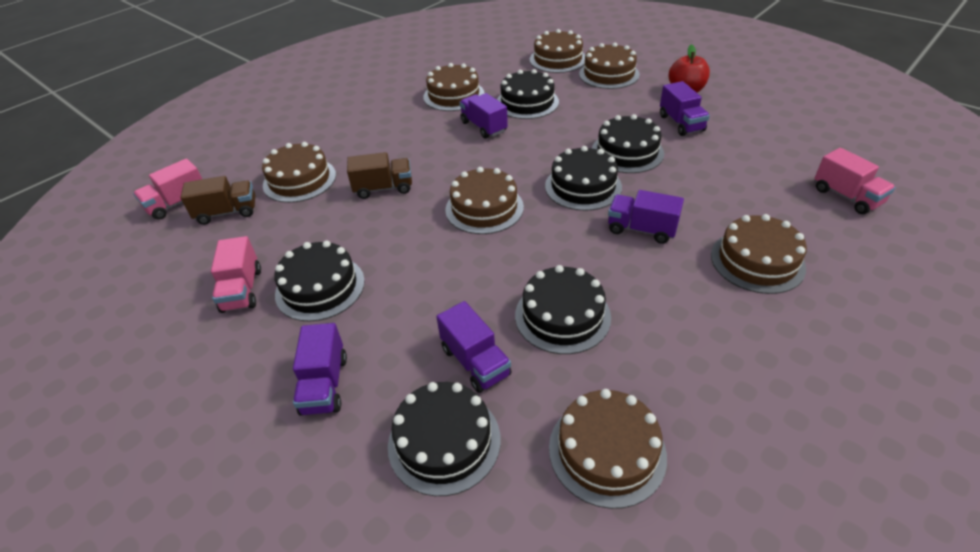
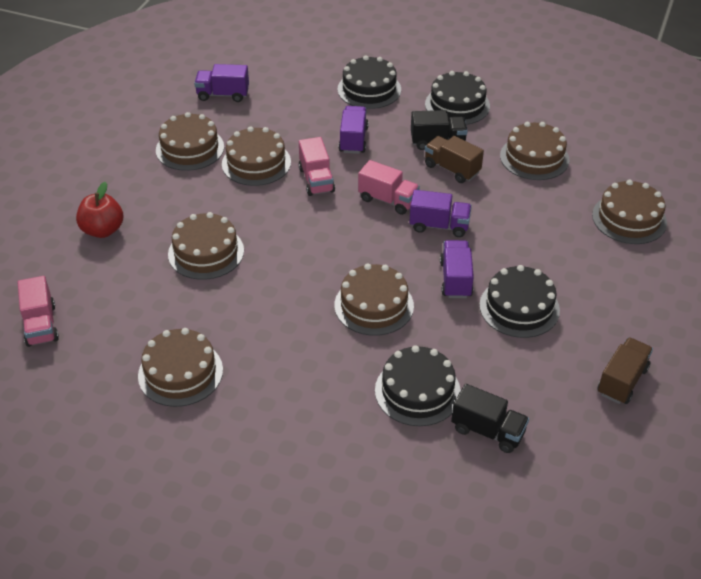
black cake: [274,241,365,322] [388,382,501,496] [497,69,559,119] [515,265,611,354] [545,146,622,211] [592,114,664,173] = 6 -> [338,55,401,109] [375,345,461,426] [425,71,490,125] [479,265,560,338] = 4
black truck: none = 0 -> [411,110,468,150] [451,384,529,453] = 2
purple truck: [293,323,347,416] [436,301,511,393] [459,93,508,139] [608,190,684,244] [660,81,710,136] = 5 -> [194,64,249,102] [339,106,369,154] [409,190,472,237] [440,240,474,298] = 4

